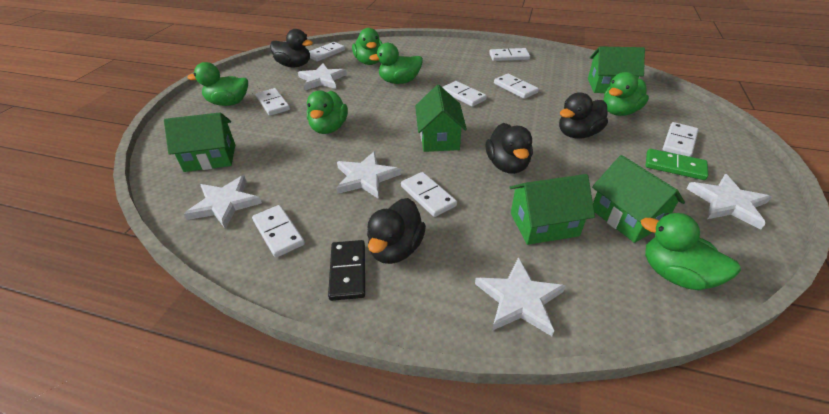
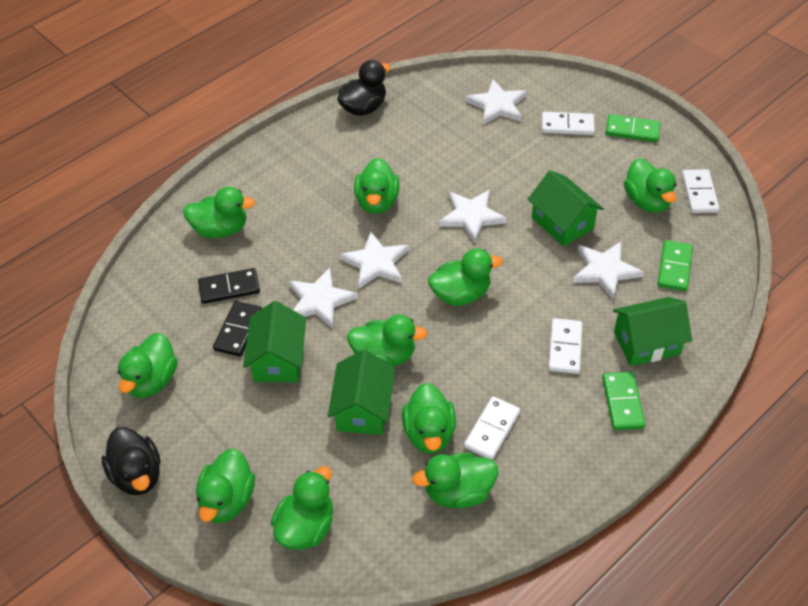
black domino: [328,240,365,301] = 1 -> [198,268,260,304] [213,301,262,357] = 2
black duck: [270,29,313,67] [367,198,426,264] [486,123,533,174] [559,92,608,139] = 4 -> [102,427,160,495] [337,60,391,116] = 2
green domino: [646,149,708,180] = 1 -> [602,372,645,430] [606,114,661,142] [658,240,693,291] = 3
green duck: [187,62,248,106] [307,91,348,134] [352,28,383,65] [369,43,423,84] [603,72,649,116] [641,213,741,290] = 6 -> [118,333,177,398] [183,187,255,238] [196,449,255,523] [271,466,333,550] [347,314,427,366] [354,158,400,214] [402,383,456,454] [412,453,498,508] [428,248,502,306] [624,158,676,213] = 10
green house: [164,112,235,172] [415,85,467,152] [509,174,595,245] [588,47,645,93] [592,155,685,243] = 5 -> [243,301,306,382] [328,350,395,435] [528,170,604,247] [613,297,692,366] = 4
white domino: [252,205,305,258] [256,88,290,116] [309,42,345,61] [401,172,457,217] [442,81,487,107] [489,48,530,61] [494,74,539,99] [662,122,699,157] = 8 -> [464,396,520,460] [542,112,595,135] [548,318,583,374] [682,169,719,213] = 4

